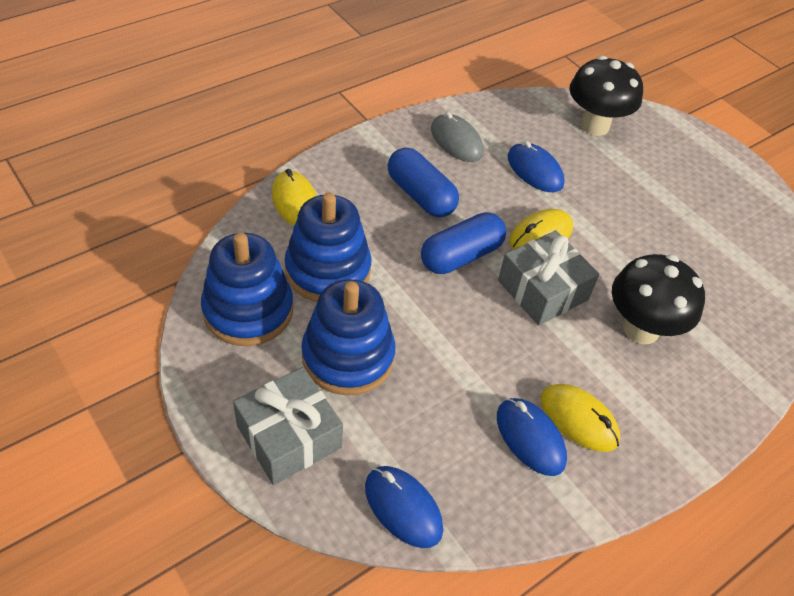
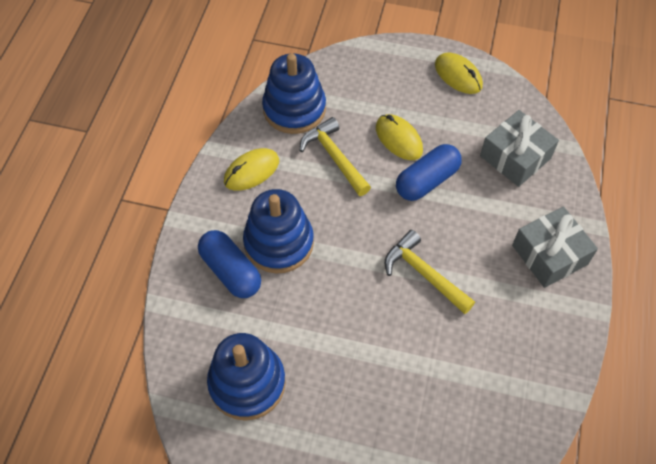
black mushroom: [569,56,643,136] [612,254,705,344] = 2 -> none = 0
blue mouse: [365,466,443,548] [497,398,567,476] [507,141,565,192] = 3 -> none = 0
grey mouse: [431,112,484,162] = 1 -> none = 0
yellow hammer: none = 0 -> [299,117,371,196] [385,230,475,314] = 2

